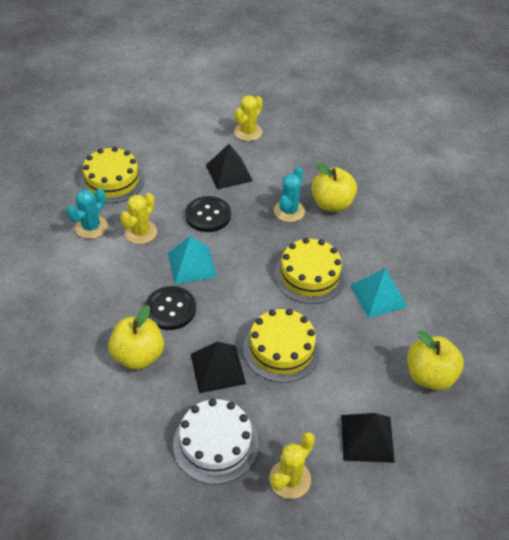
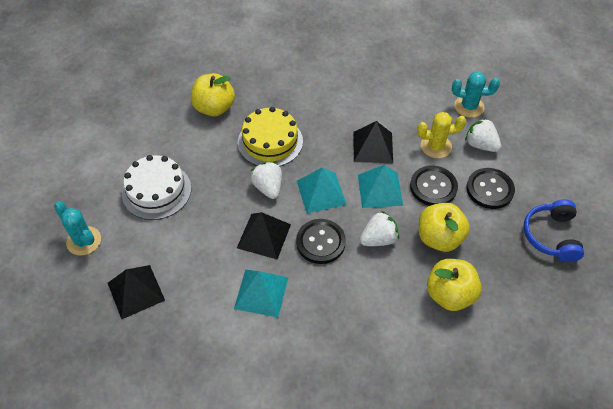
black button: [145,286,196,330] [185,196,231,232] = 2 -> [296,219,346,264] [410,166,458,206] [466,168,515,209] = 3
blue headphones: none = 0 -> [524,199,584,262] = 1
turquoise pyramid: [168,236,217,284] [350,268,408,318] = 2 -> [234,270,288,318] [297,168,347,213] [358,165,403,208] = 3
white strawberry: none = 0 -> [250,162,282,199] [360,210,399,246] [465,118,501,152] = 3
yellow cactus: [120,193,157,244] [234,95,263,141] [269,432,315,499] = 3 -> [417,112,466,158] = 1
yellow cake: [80,147,145,204] [243,309,321,383] [274,238,346,304] = 3 -> [238,107,303,166] = 1

